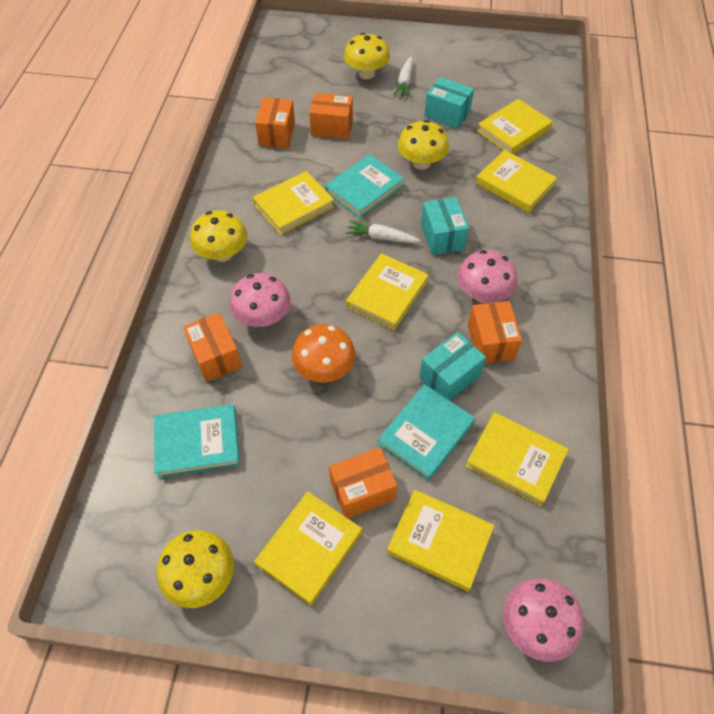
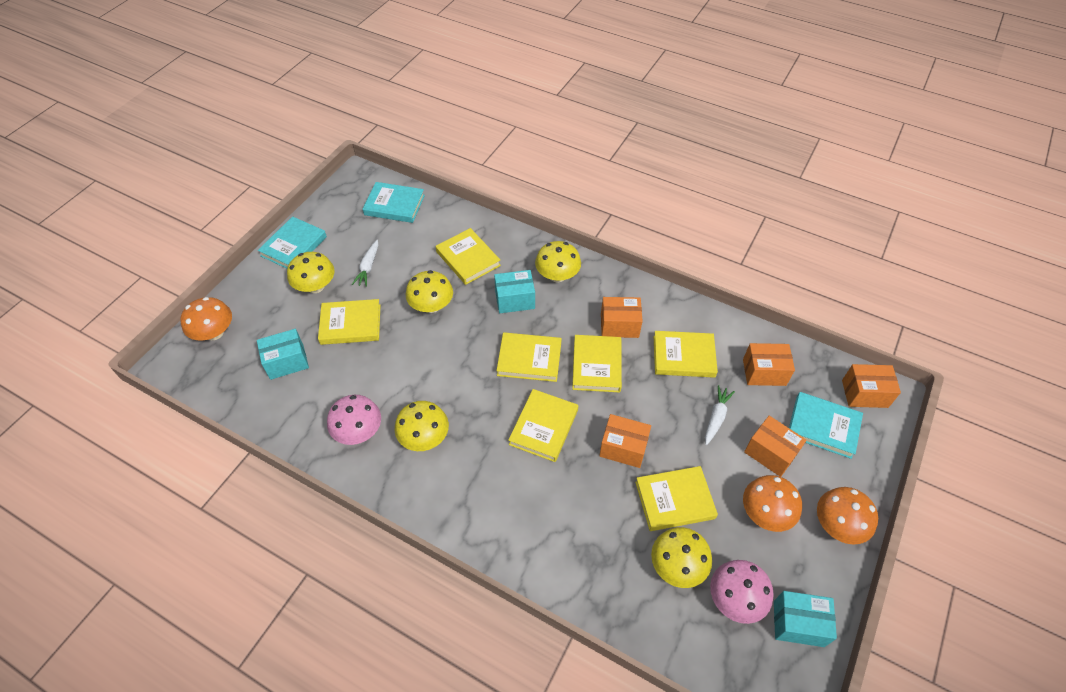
orange mushroom: [292,324,355,382] = 1 -> [180,297,232,341] [743,475,802,532] [817,487,878,545] = 3
pink mushroom: [230,273,291,327] [457,250,517,303] [503,578,584,662] = 3 -> [327,395,381,445] [710,560,774,624] = 2
yellow mushroom: [157,530,234,608] [190,210,247,262] [344,33,390,79] [398,120,449,170] = 4 -> [287,252,335,293] [395,401,449,451] [406,270,453,313] [535,241,581,282] [651,527,712,588] = 5

